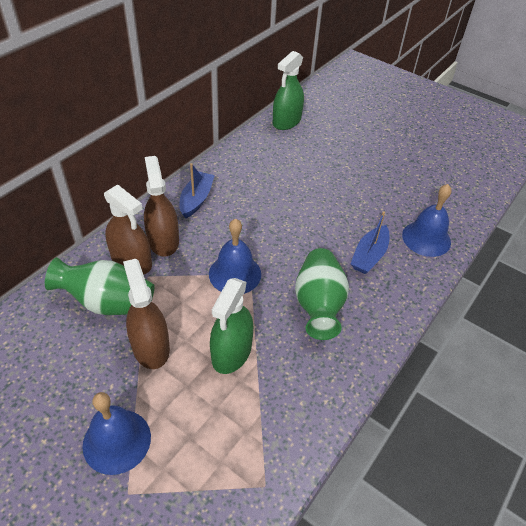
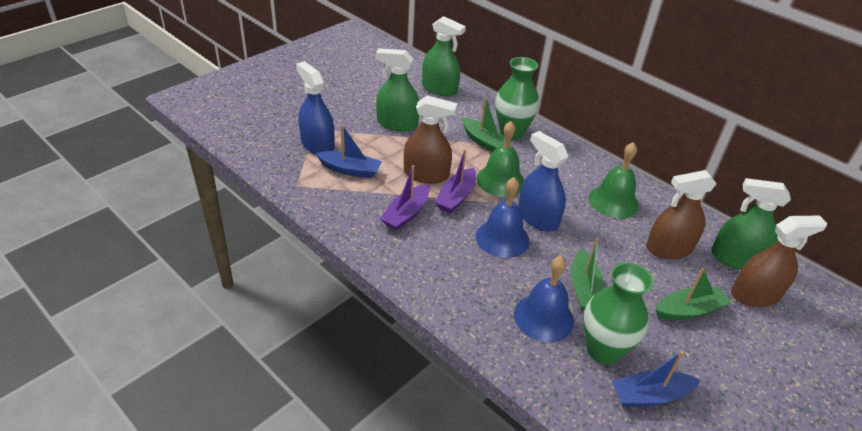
blue bell: [83,392,151,475] [209,219,261,294] [402,184,452,257] = 3 -> [476,177,529,258] [514,256,574,342] = 2
blue spray bottle: none = 0 -> [296,61,334,155] [518,131,569,232] = 2
green bell: none = 0 -> [476,121,524,197] [589,142,639,219] = 2
green boat: none = 0 -> [462,97,513,152] [571,238,604,310] [655,268,731,320] = 3
green spray bottle: [210,278,253,374] [273,51,304,130] = 2 -> [376,48,420,131] [422,16,466,97] [711,178,791,270] = 3
purple boat: none = 0 -> [380,165,429,231] [435,149,476,213] = 2

